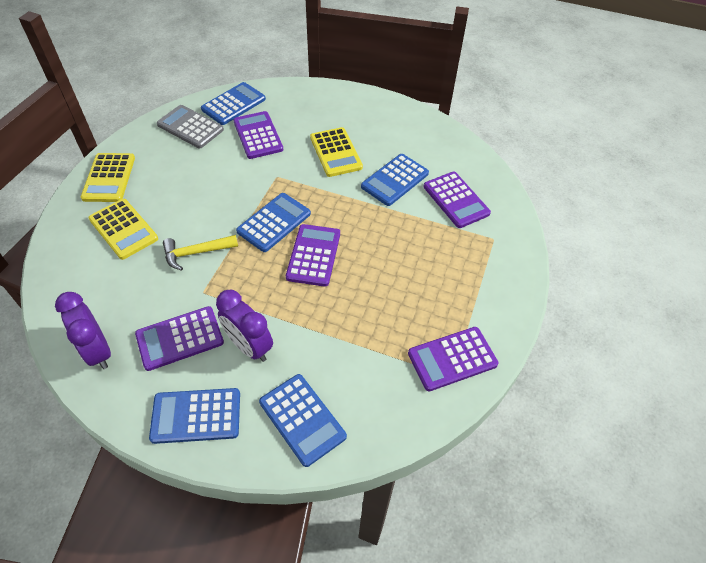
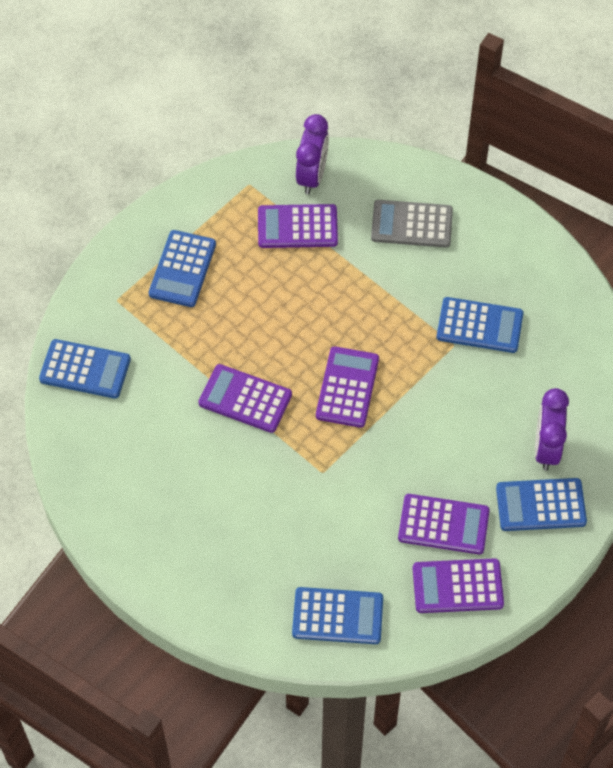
yellow calculator: [81,153,135,202] [88,199,158,260] [310,127,363,177] = 3 -> none = 0
yellow hammer: [163,235,238,271] = 1 -> none = 0

